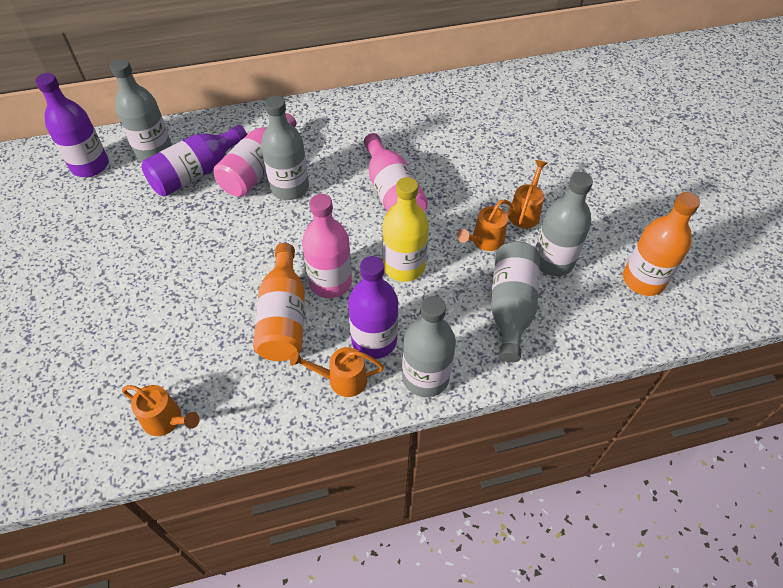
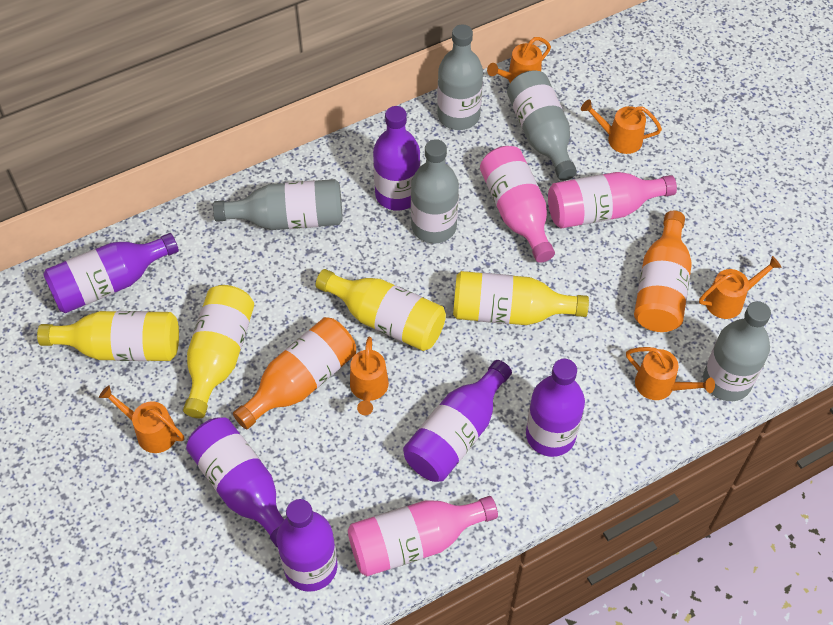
orange watering can: [122,385,200,436] [290,347,384,397] [457,200,513,251] [508,160,548,229] = 4 -> [99,385,184,453] [350,337,389,415] [487,37,551,83] [581,100,662,154] [626,347,715,400] [699,256,782,319] = 6
purple bottle: [35,73,109,177] [141,125,247,197] [348,256,398,359] = 3 -> [43,233,179,313] [186,417,284,548] [276,499,338,592] [373,106,420,211] [403,360,512,482] [526,359,585,457] = 6
yellow bottle: [382,177,429,282] = 1 -> [37,311,179,361] [183,285,254,418] [315,269,446,351] [453,271,589,325] = 4

